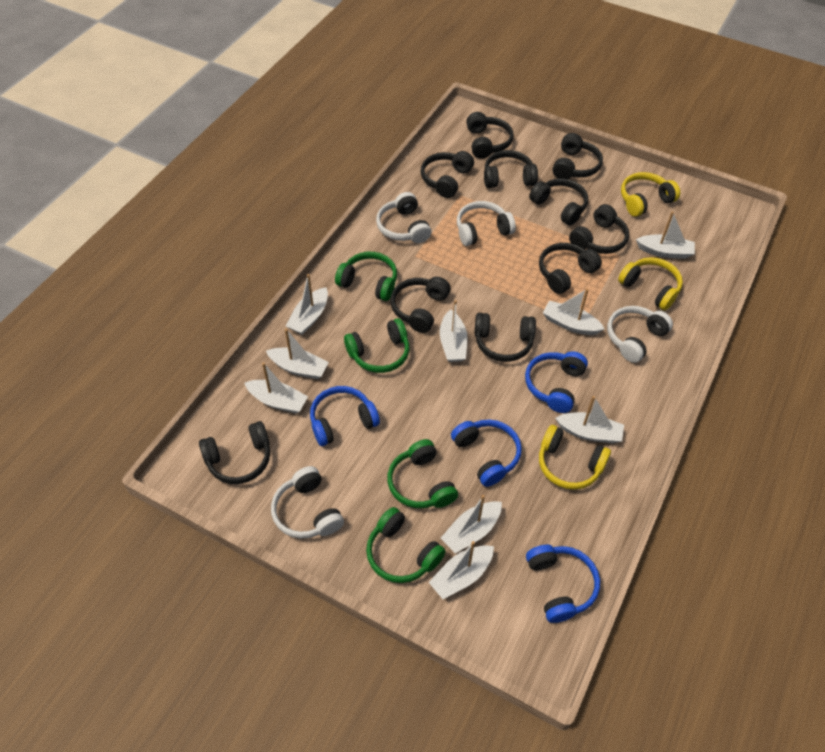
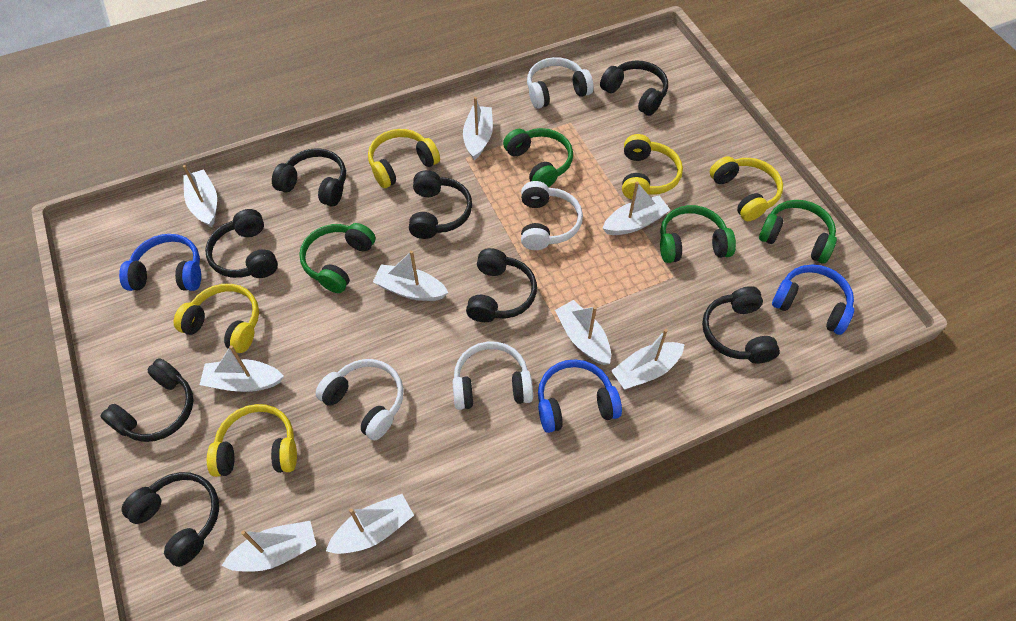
black headphones: [199,421,270,484] [391,277,451,333] [421,151,474,198] [466,112,514,159] [474,313,536,362] [484,150,538,188] [529,178,588,226] [539,243,602,294] [553,133,603,179] [569,204,629,254] = 10 -> [100,358,194,442] [121,472,219,567] [205,209,278,278] [272,148,346,207] [409,170,472,239] [466,248,537,322] [600,61,668,116] [702,286,780,364] = 8
blue headphones: [310,386,380,446] [451,419,522,487] [525,351,588,413] [526,545,600,623] = 4 -> [119,234,201,291] [538,359,622,433] [772,265,854,335] = 3
yellow headphones: [539,425,611,490] [618,257,683,310] [621,172,680,217] = 3 -> [174,284,259,353] [207,404,297,477] [368,129,440,188] [622,134,683,199] [710,156,783,221] = 5

